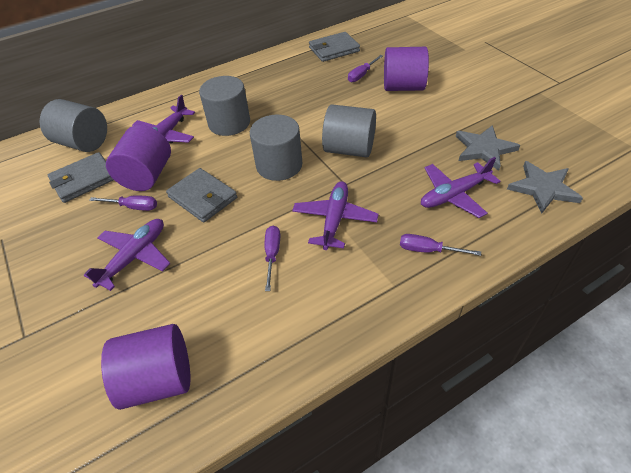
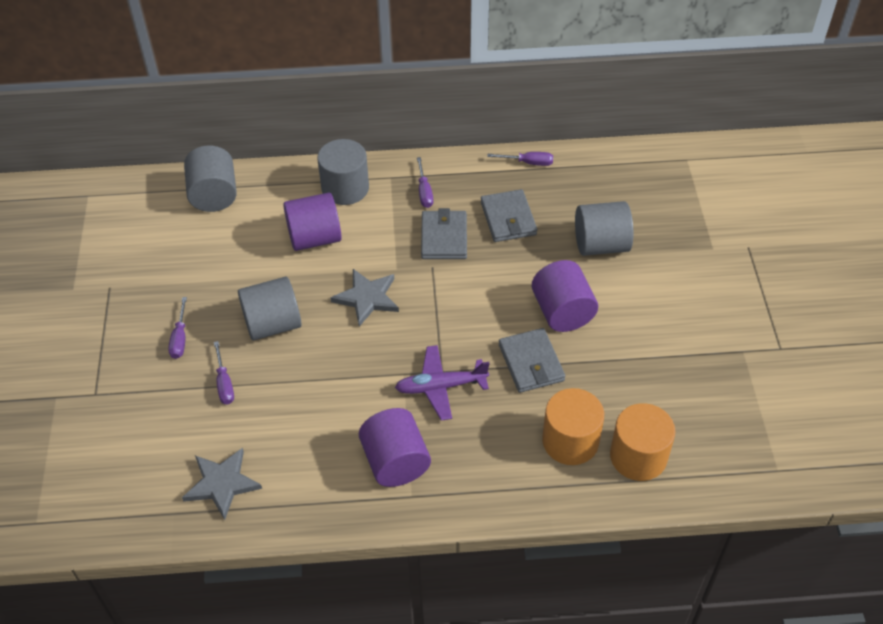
orange cylinder: none = 0 -> [542,388,604,465] [610,403,676,481] = 2
purple plane: [84,219,170,291] [132,95,195,143] [292,181,379,250] [421,157,501,218] = 4 -> [395,345,490,421] = 1

